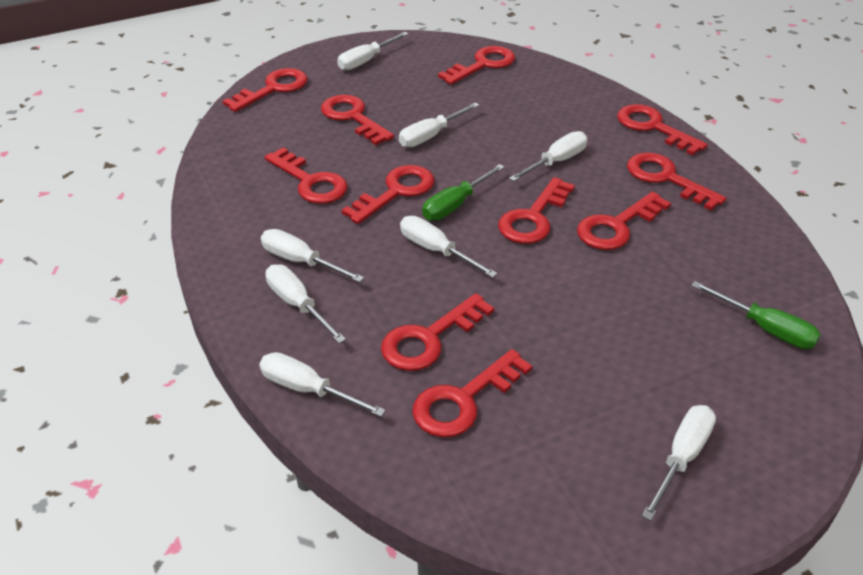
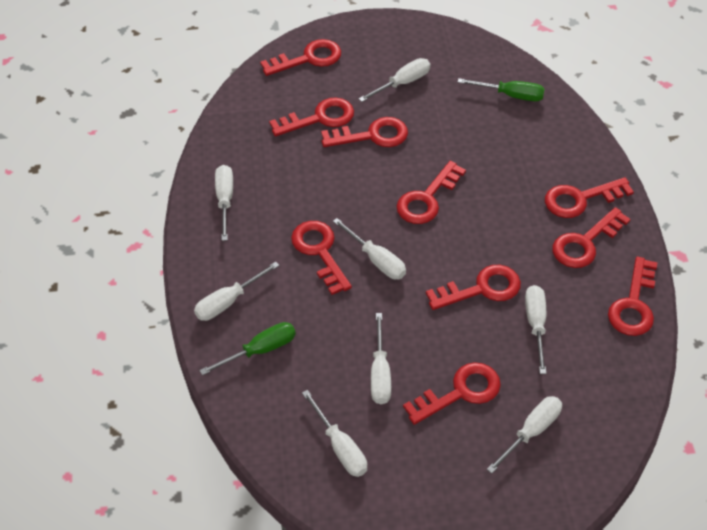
red key: [223,68,308,112] [264,147,348,204] [321,95,394,145] [342,165,434,224] [381,293,494,371] [412,349,532,438] [438,46,515,85] [498,177,575,244] [577,192,671,250] [617,104,708,156] [627,153,726,211] = 11 -> [260,39,341,76] [269,98,354,136] [291,221,352,295] [321,117,408,147] [396,161,466,224] [403,362,501,425] [426,265,521,310] [545,177,634,218] [552,207,630,268] [608,257,658,336] = 10

